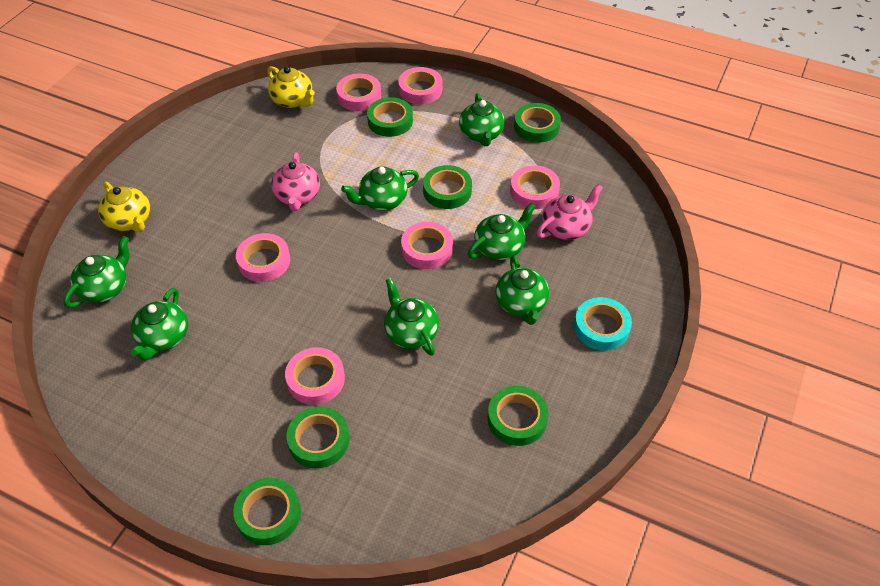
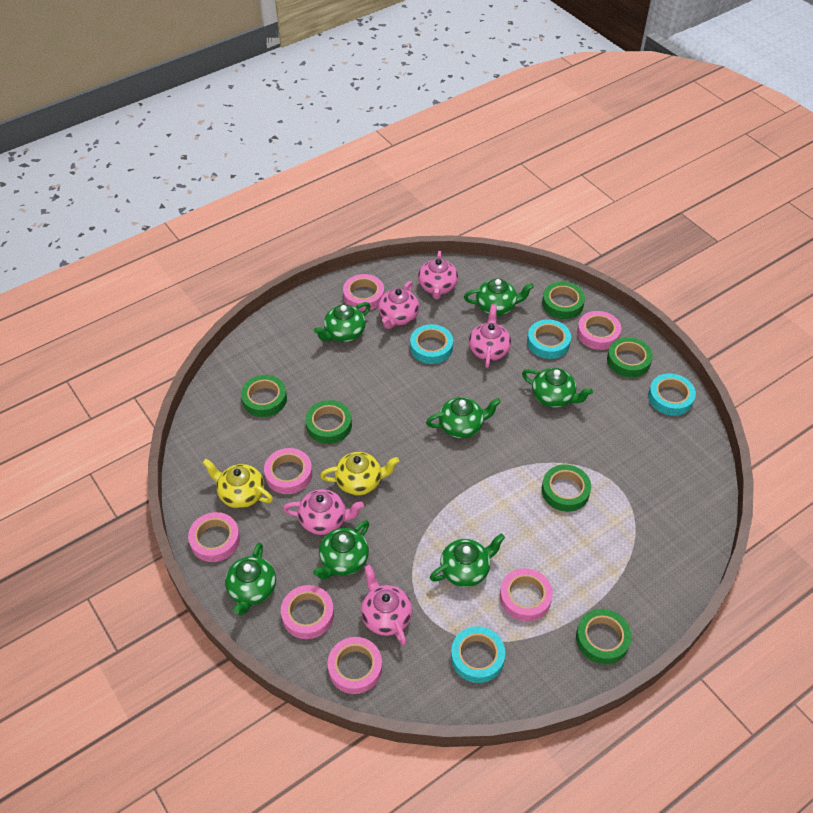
pink tape: [236,233,290,282] [285,347,345,405] [336,73,381,111] [398,67,442,104] [401,222,453,269] [510,165,560,209] = 6 -> [188,512,240,562] [264,448,312,494] [281,585,334,639] [327,637,382,694] [343,274,384,311] [500,568,553,621] [577,311,621,350] = 7
pink teapot: [271,152,320,211] [537,184,603,240] = 2 -> [283,489,364,535] [361,565,412,645] [378,281,419,329] [418,251,458,299] [469,304,511,368] = 5
turquoise tape: [574,297,632,351] = 1 -> [410,324,453,364] [451,626,505,683] [527,319,571,359] [648,373,696,416] = 4

